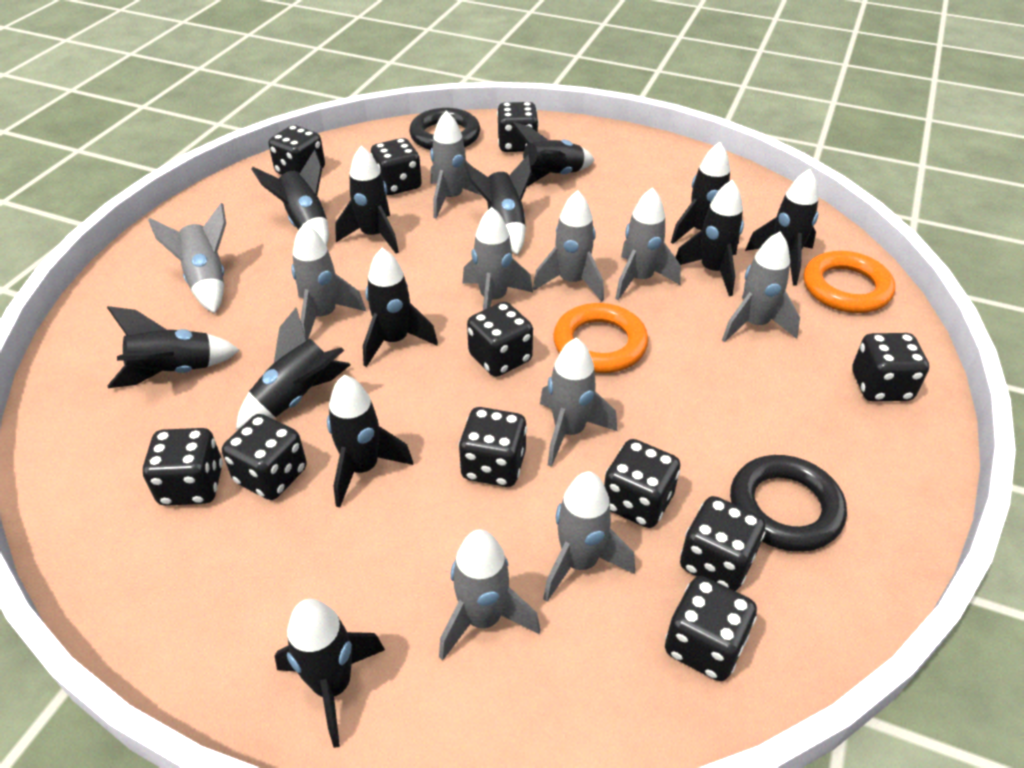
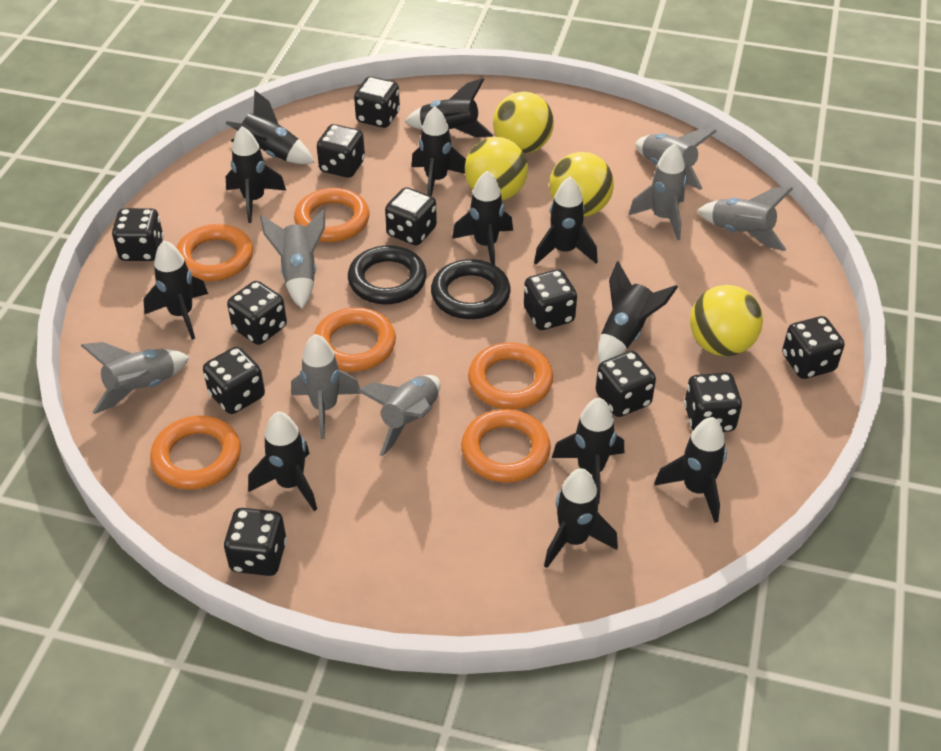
grey rocket: [148,203,226,314] [291,223,366,341] [430,110,482,219] [439,529,541,661] [462,207,533,310] [533,190,604,302] [540,337,617,467] [543,472,635,602] [615,187,681,300] [722,231,800,342] = 10 -> [81,342,190,414] [260,209,325,309] [291,334,361,439] [357,375,441,456] [629,144,687,240] [635,129,717,190] [697,187,793,251] = 7
orange ring: [553,303,648,373] [804,251,895,313] = 2 -> [150,416,241,490] [176,224,253,281] [294,188,370,242] [314,307,396,372] [461,409,551,483] [468,342,553,410] = 6
yellow ball: none = 0 -> [465,137,528,200] [493,92,554,154] [549,152,614,217] [690,285,763,356] = 4

